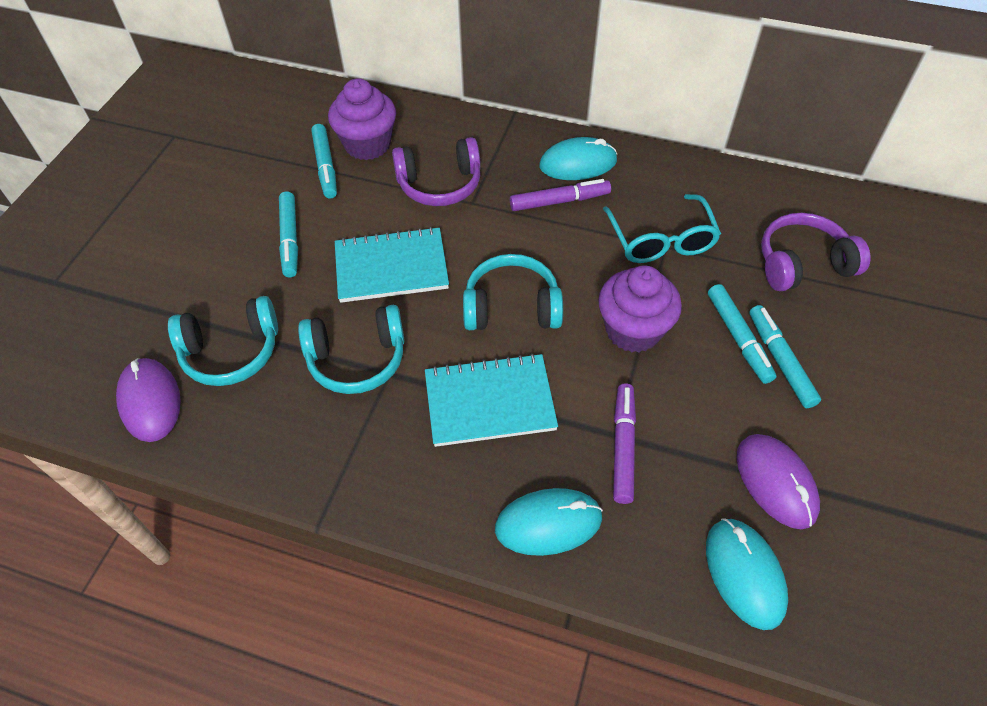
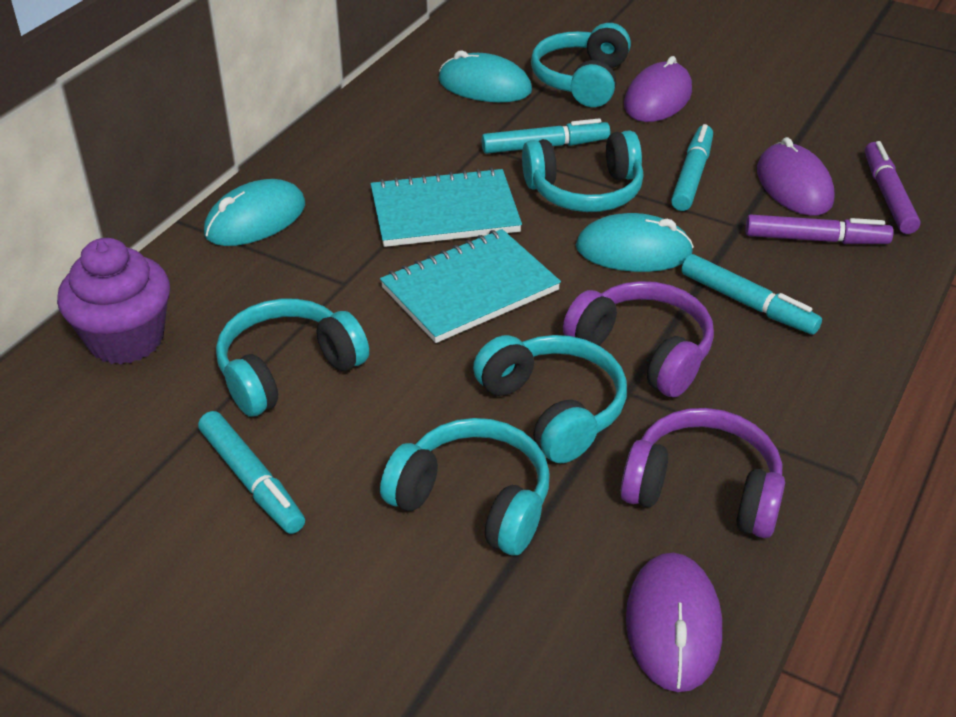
purple cupcake: [328,78,396,160] [598,265,682,352] = 2 -> [57,238,170,364] = 1
purple mouse: [116,358,181,442] [736,434,820,529] = 2 -> [624,56,692,122] [626,553,722,692] [757,137,835,216] = 3
turquoise glasses: [603,194,721,263] = 1 -> none = 0
turquoise headphones: [168,296,278,386] [298,305,405,394] [463,254,563,330] = 3 -> [216,299,369,417] [380,418,550,555] [473,335,627,463] [522,130,643,212] [531,23,631,107] = 5

